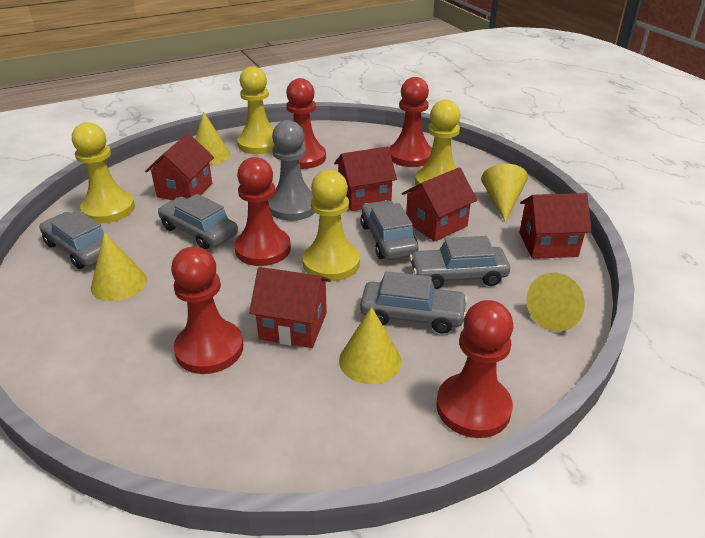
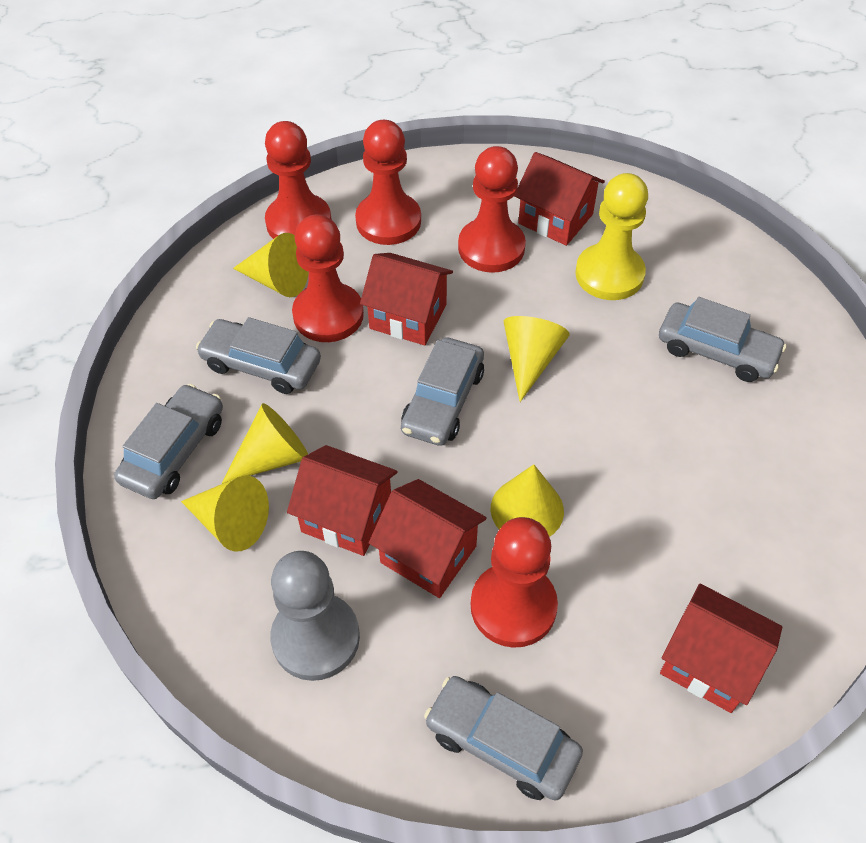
yellow pawn: [72,122,135,223] [237,66,275,154] [303,170,360,281] [415,100,460,185] = 4 -> [575,173,648,300] = 1

